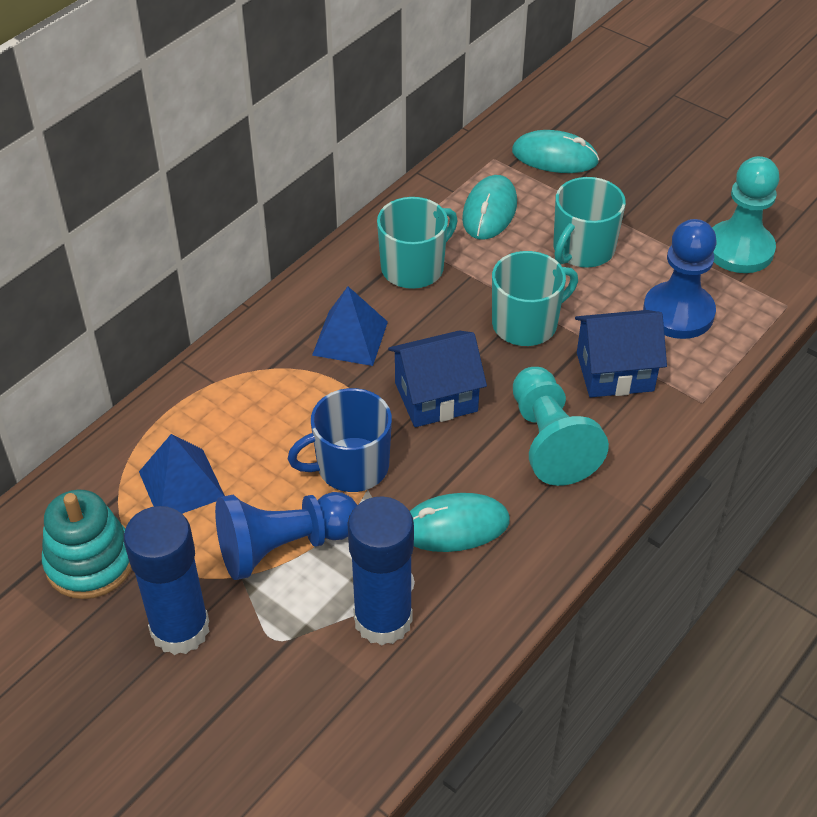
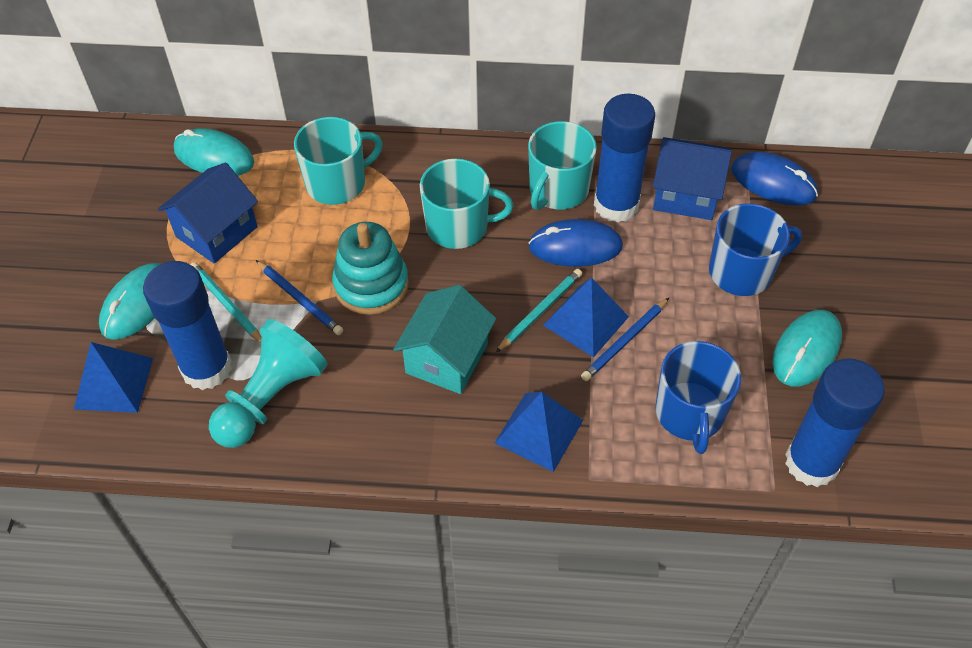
blue glue stick: [124,506,210,655] [347,496,414,645] = 2 -> [143,261,232,390] [594,94,655,223] [785,359,885,487] = 3
blue mouse: none = 0 -> [528,219,623,267] [731,152,818,206] = 2
blue mug: [288,388,392,492] = 1 -> [656,341,741,454] [709,203,802,296] = 2
blue pawn: [215,492,357,580] [643,219,717,339] = 2 -> none = 0
blue pencil: none = 0 -> [256,260,343,335] [581,298,669,381] = 2
blue pyramid: [139,434,225,514] [312,286,388,366] = 2 -> [74,342,153,413] [495,392,583,472] [543,277,629,357] = 3
turquoise house: none = 0 -> [393,285,496,394] = 1
turquoise pawn: [513,367,609,486] [712,156,780,273] = 2 -> [209,319,328,448] = 1
turquoise pencil: none = 0 -> [191,262,261,343] [496,269,582,352] = 2

